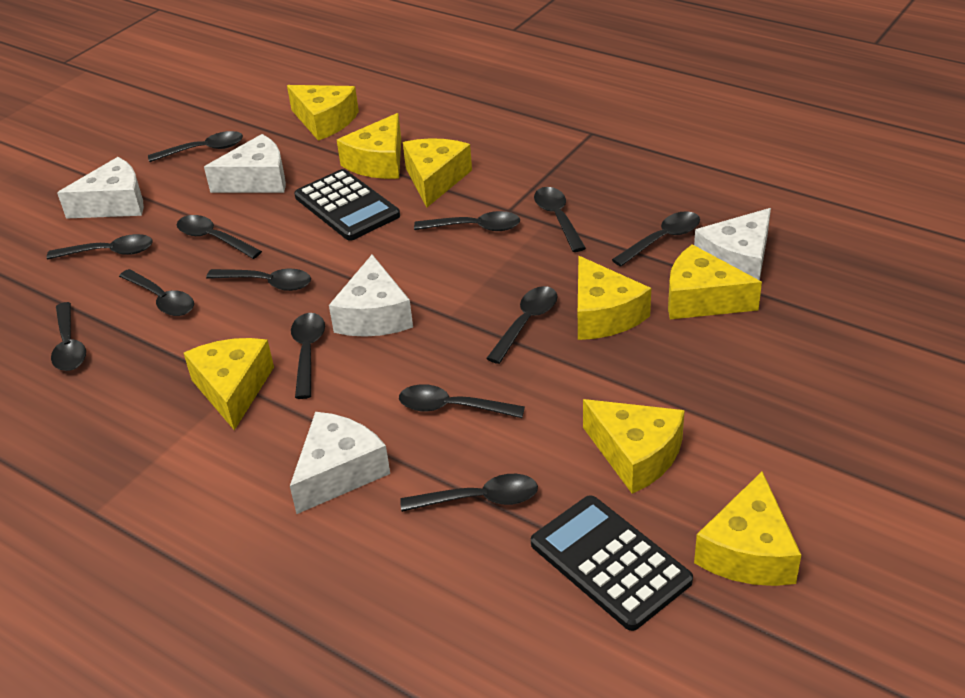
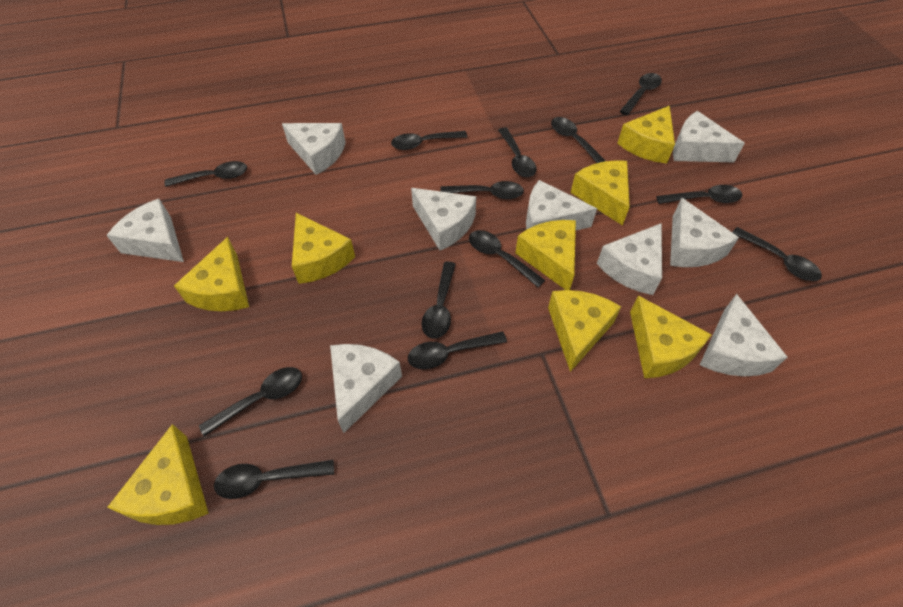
black calculator: [294,169,400,241] [531,495,693,631] = 2 -> none = 0
white cheese: [57,157,144,219] [204,134,286,193] [290,412,390,514] [329,254,413,337] [694,208,771,280] = 5 -> [106,199,184,262] [282,123,346,175] [330,344,402,433] [411,188,476,251] [526,180,597,230] [597,223,662,295] [670,198,739,267] [673,111,745,162] [700,294,787,376] = 9

